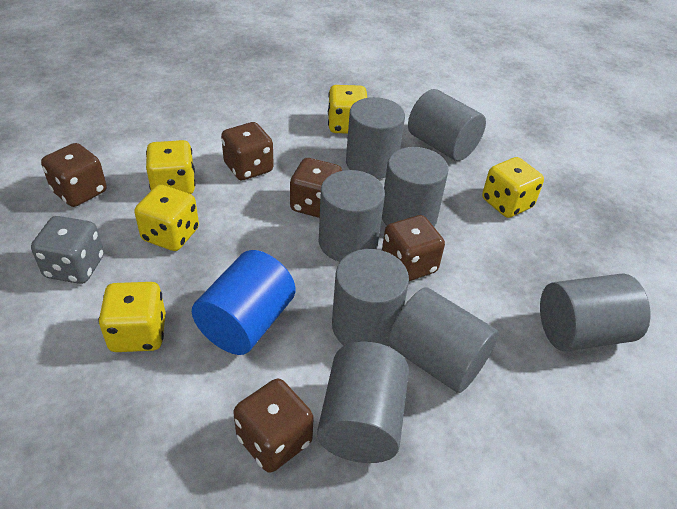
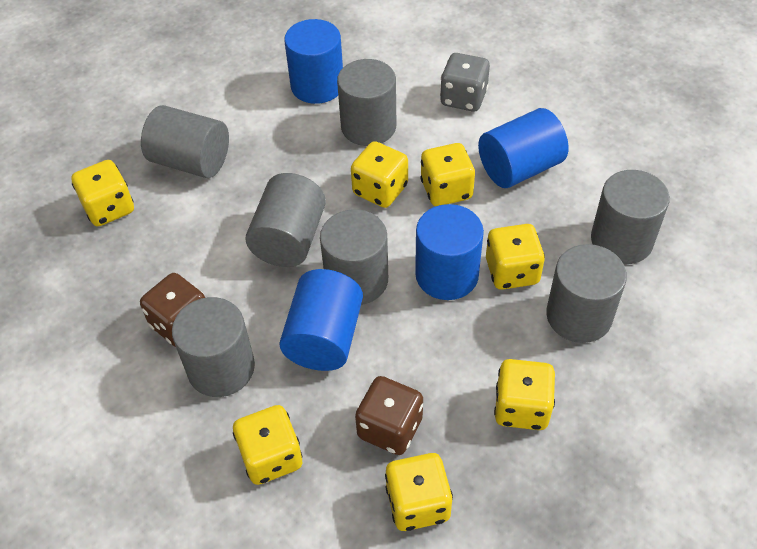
blue cylinder: [192,250,295,355] = 1 -> [279,269,363,371] [284,19,343,104] [415,204,484,300] [478,108,568,188] = 4
brown dice: [41,143,107,207] [221,122,274,180] [233,379,314,473] [290,158,342,218] [382,215,445,281] = 5 -> [140,273,205,347] [355,376,423,455] = 2
grey cylinder: [317,341,409,463] [319,170,385,262] [332,249,409,347] [346,97,405,179] [382,147,449,227] [388,287,499,393] [408,89,486,161] [540,273,650,351] = 8 -> [141,105,229,178] [172,297,255,397] [245,173,326,267] [320,209,388,305] [337,59,396,146] [546,244,627,343] [591,170,670,264] = 7
yellow dice: [98,282,166,352] [134,185,199,251] [146,140,195,194] [328,85,367,134] [482,157,544,218] = 5 -> [71,160,134,226] [233,405,302,485] [351,141,408,208] [385,453,453,531] [420,143,475,206] [486,224,545,290] [494,359,555,430] = 7

